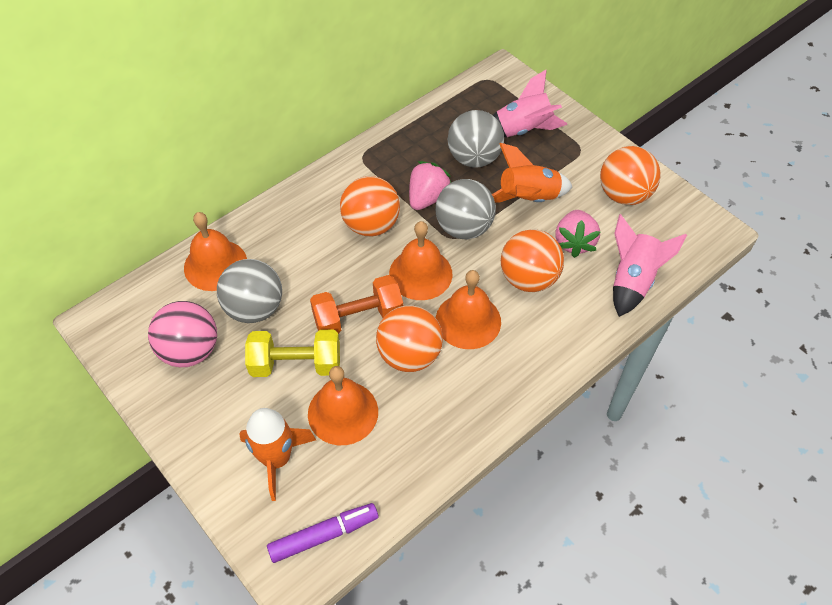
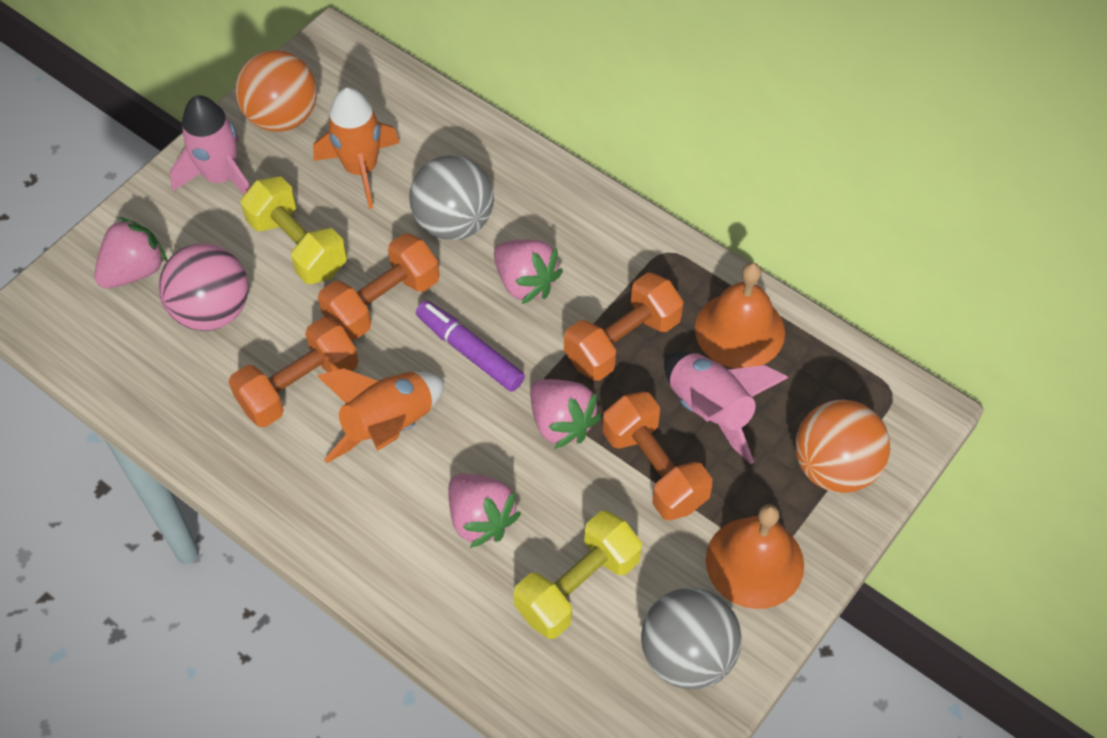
grey ball: [217,259,282,323] [435,179,496,239] [448,110,504,168] = 3 -> [409,155,494,240] [641,588,742,689] = 2
orange ball: [340,176,400,236] [376,305,443,372] [501,229,564,292] [600,146,661,205] = 4 -> [235,50,317,132] [795,400,890,493] = 2
orange bell: [184,212,247,291] [308,366,378,445] [389,221,452,300] [435,270,501,349] = 4 -> [695,263,785,369] [706,504,804,609] = 2
orange dumbbell: [310,275,403,334] = 1 -> [229,317,359,427] [318,233,440,340] [564,272,684,381] [602,392,712,521] = 4
pink strawberry: [409,161,451,210] [555,210,600,258] = 2 -> [94,217,167,288] [448,474,521,548] [494,240,563,304] [530,379,601,449] = 4
yellow dumbbell: [245,329,340,377] = 1 -> [241,177,347,284] [513,511,642,639] = 2

